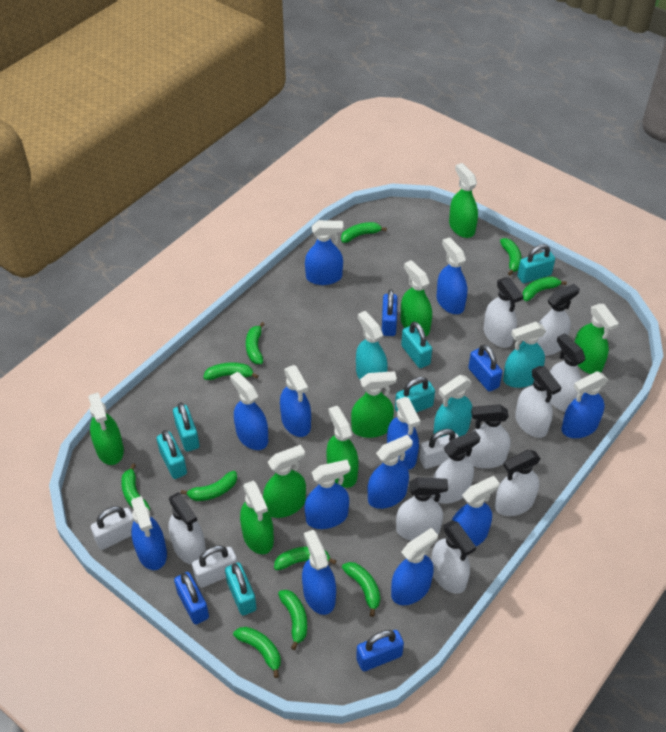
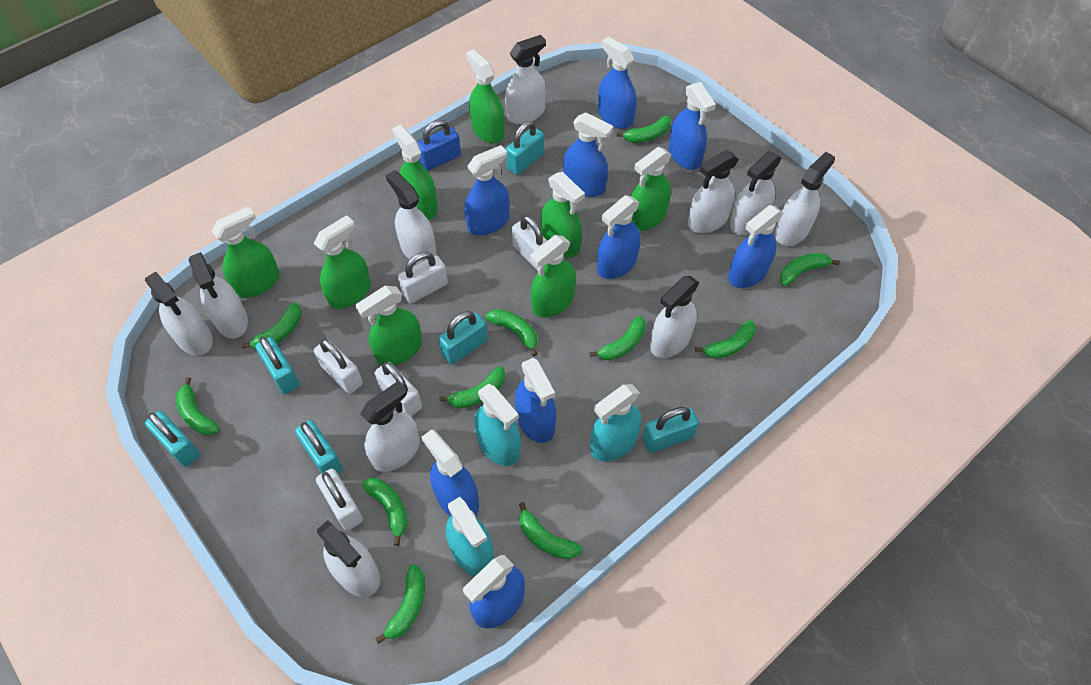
blue padlock: [174,572,209,625] [356,630,404,671] [382,289,398,336] [468,345,502,392] = 4 -> [417,120,461,171] = 1
blue spray bottle: [131,496,167,570] [230,372,268,450] [280,365,311,437] [302,530,336,615] [304,460,350,529] [305,220,344,285] [368,435,413,509] [387,397,420,470] [391,528,438,605] [437,237,467,314] [452,476,499,546] [561,371,608,438] = 12 -> [421,429,479,516] [463,555,525,628] [465,145,510,235] [515,358,557,443] [563,112,613,197] [597,195,641,279] [598,36,636,129] [669,82,716,170] [728,205,783,288] = 9
white padlock: [91,506,134,550] [192,545,237,588] [420,429,459,469] = 3 -> [314,339,363,394] [316,469,363,531] [374,362,422,416] [398,252,448,303] [512,216,547,270] = 5

